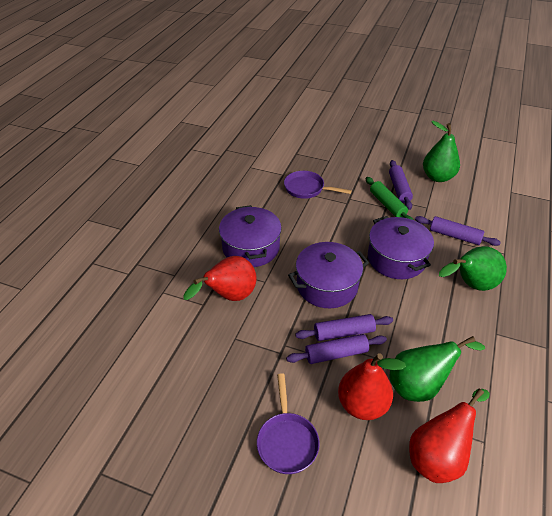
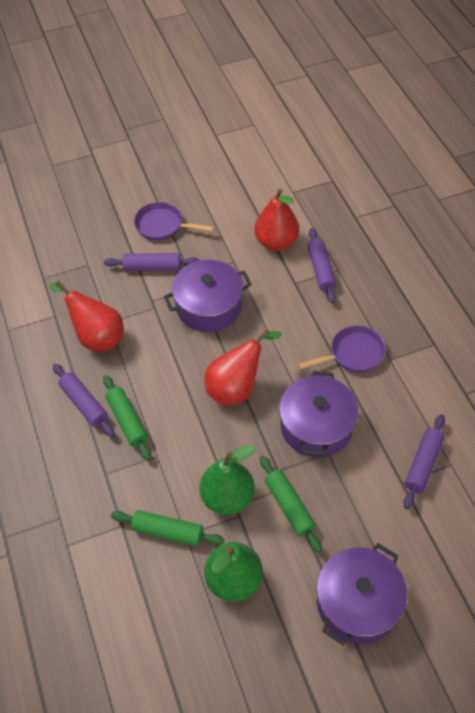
green pear: [389,336,485,402] [423,121,460,182] [439,246,507,291] = 3 -> [199,445,256,515] [204,542,263,602] = 2
green rolling pin: [365,177,413,220] = 1 -> [103,375,151,461] [111,510,225,546] [260,456,322,553] = 3

